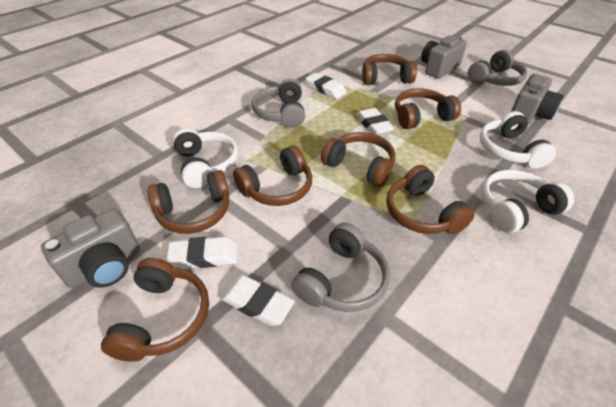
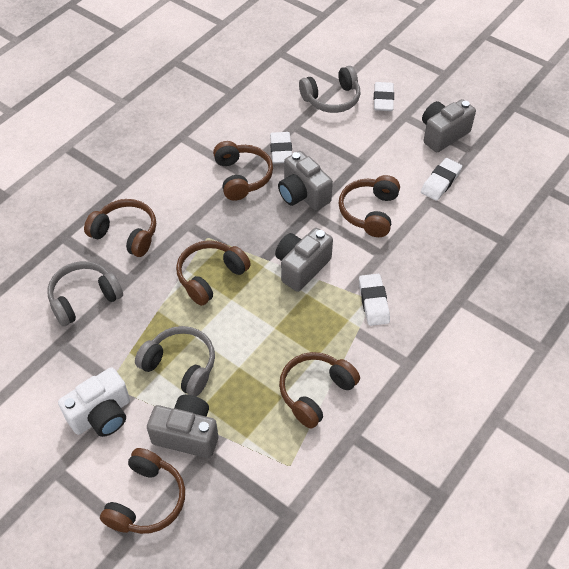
brown headphones: [101,258,209,362] [148,170,229,234] [233,145,312,206] [321,132,395,187] [362,54,417,85] [387,165,475,234] [395,88,461,129] = 7 -> [84,199,156,257] [100,448,185,534] [176,240,251,306] [213,141,273,201] [279,352,360,428] [339,175,400,237] = 6
grey camera: [41,209,140,288] [421,36,467,79] [511,74,564,125] = 3 -> [147,395,218,458] [275,228,333,292] [278,151,333,211] [422,99,476,152] = 4
white camera: none = 0 -> [58,367,130,437] = 1
white headphones: [173,128,238,188] [480,111,556,169] [482,170,574,233] = 3 -> none = 0

